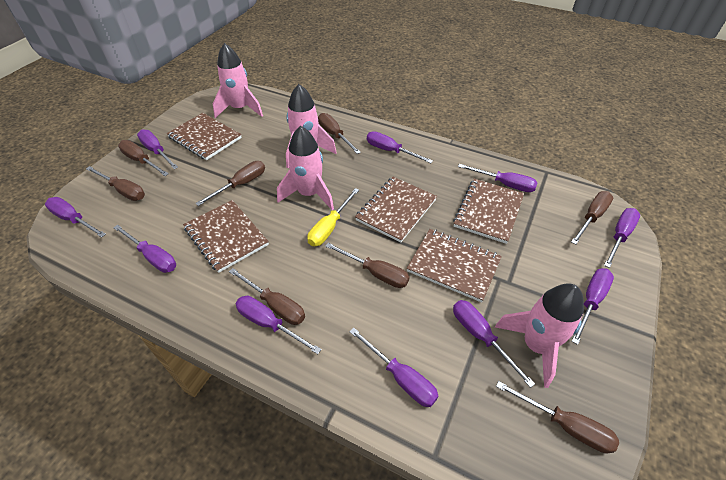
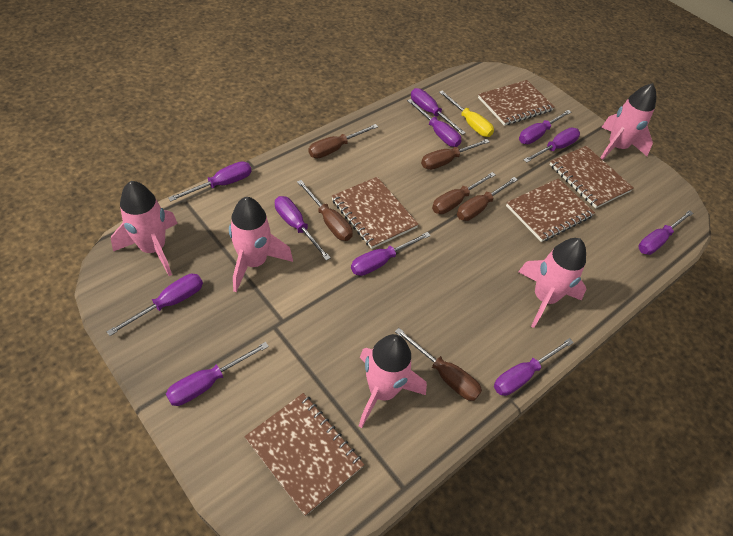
brown screwdriver: [86,166,145,201] [118,140,169,176] [195,161,265,206] [229,268,305,325] [318,113,361,154] [325,243,410,288] [496,381,619,453] [571,191,613,245] = 8 -> [297,180,353,241] [309,124,378,158] [395,328,482,401] [421,139,490,170] [432,172,495,214] [457,177,518,221] = 6
pink rocket: [213,43,263,118] [277,126,334,210] [286,84,337,168] [495,284,584,388] = 4 -> [111,181,178,276] [229,197,293,292] [359,334,427,428] [518,238,586,328] [600,83,656,160] = 5
purple screwdriver: [45,197,106,238] [113,225,176,273] [137,129,178,169] [236,296,322,354] [349,328,438,407] [367,131,433,163] [453,300,535,388] [458,164,538,192] [571,268,614,345] [604,208,640,268] = 10 -> [106,274,203,336] [166,342,269,406] [168,161,251,202] [275,196,331,261] [351,232,431,276] [407,99,461,147] [411,88,465,135] [494,338,574,396] [519,110,571,144] [524,128,580,163] [638,210,693,255] = 11

